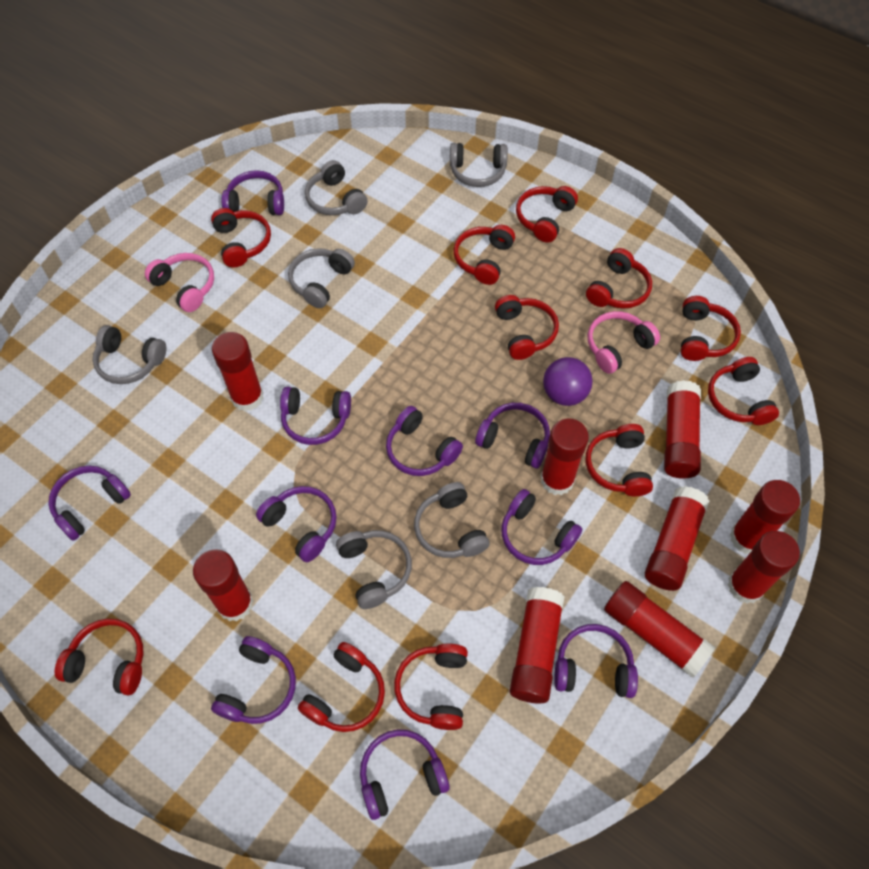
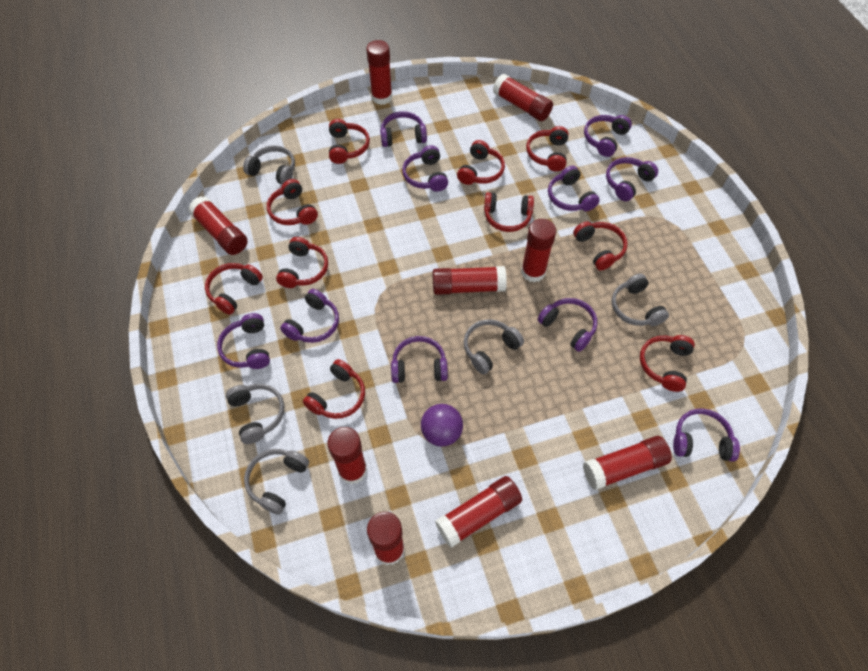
grey headphones: [93,325,167,384] [288,248,355,308] [305,160,368,215] [336,530,412,609] [414,482,490,558] [450,143,508,187] = 6 -> [226,384,284,444] [243,145,295,185] [244,449,309,515] [464,319,524,375] [611,273,669,326] = 5
pink headphones: [145,253,214,312] [588,311,660,374] = 2 -> none = 0
red headphones: [55,618,144,696] [211,208,271,267] [298,642,385,732] [394,644,468,730] [453,225,515,285] [495,295,559,360] [516,186,578,243] [586,248,652,309] [586,424,653,496] [681,296,741,361] [708,357,779,425] = 11 -> [205,263,263,315] [267,179,318,225] [276,237,328,288] [303,359,365,419] [329,119,370,164] [457,140,505,185] [484,192,534,232] [526,126,569,172] [573,221,628,271] [640,335,695,392] = 10

